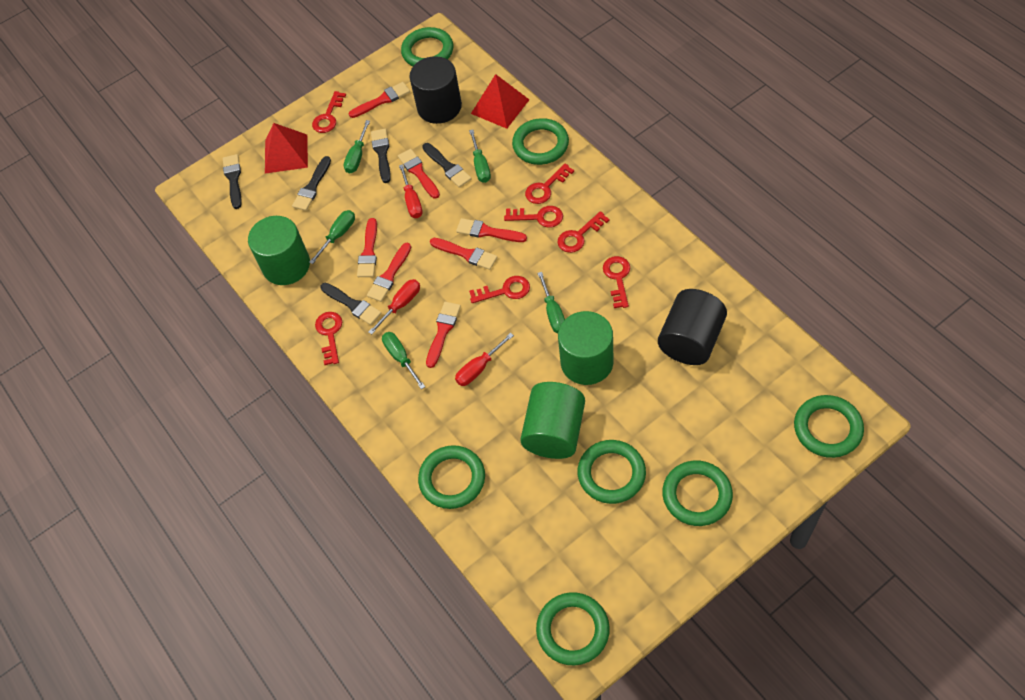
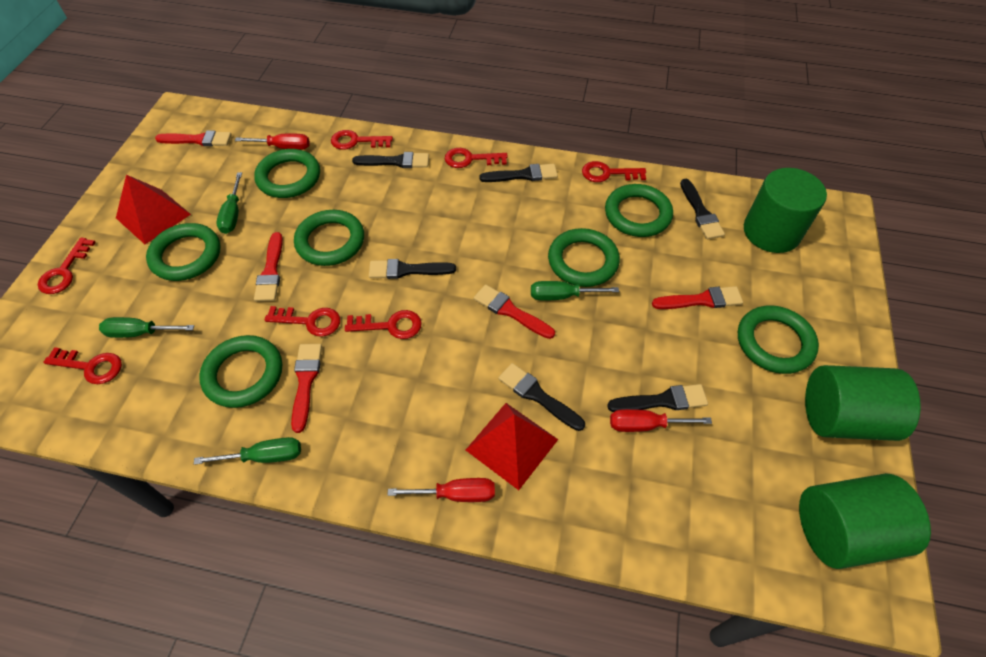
black brush: [223,154,242,209] [292,156,331,211] [320,283,382,325] [371,129,391,183] [422,143,472,188] = 5 -> [352,152,429,168] [369,259,456,279] [479,164,558,182] [498,363,585,431] [607,384,708,412] [680,179,725,239] = 6
black cylinder: [410,56,462,124] [658,289,727,365] = 2 -> none = 0
green screwdriver: [309,210,355,264] [344,120,370,174] [382,332,425,389] [469,130,491,183] [537,272,565,333] = 5 -> [99,317,194,338] [194,437,301,465] [216,172,242,234] [531,281,619,301] = 4
red brush: [349,82,410,118] [357,218,377,277] [367,243,411,302] [398,149,440,199] [426,302,461,368] [430,238,497,270] [456,218,527,242] = 7 -> [155,130,232,146] [254,232,283,301] [291,344,322,433] [474,284,555,339] [652,286,743,309] = 5

